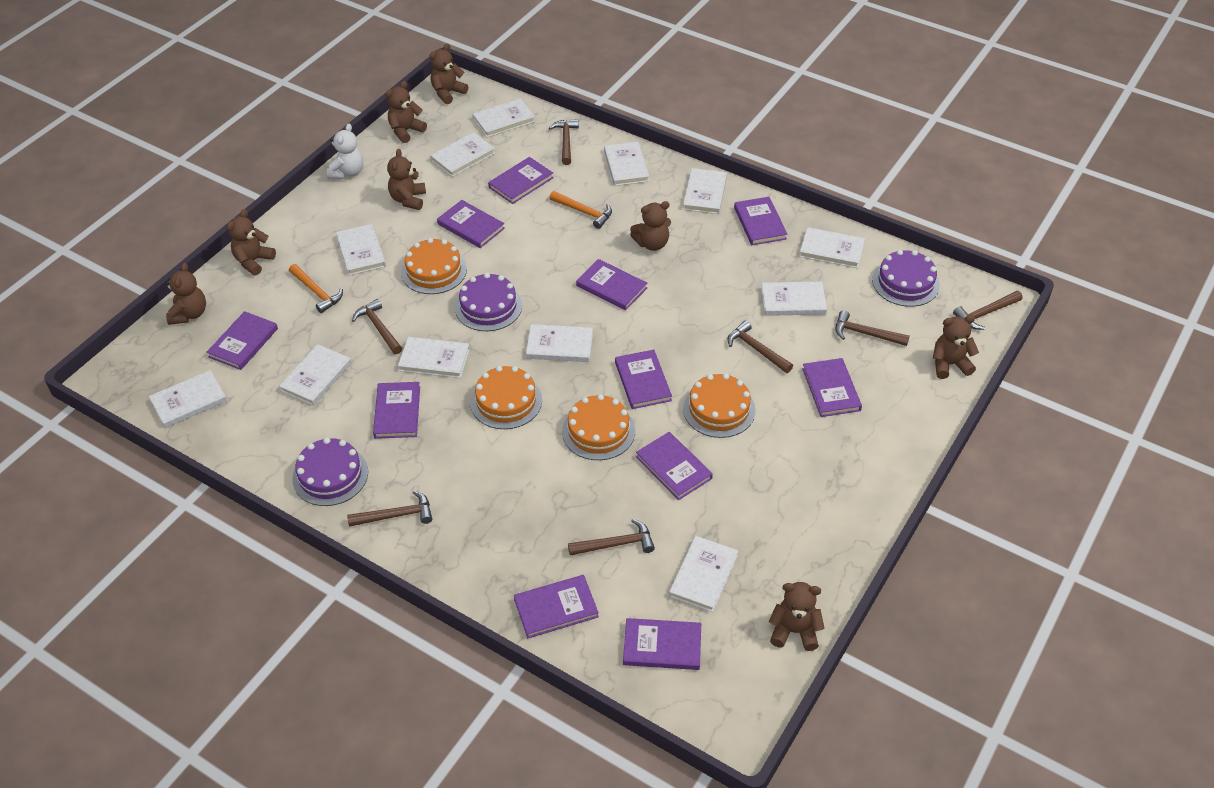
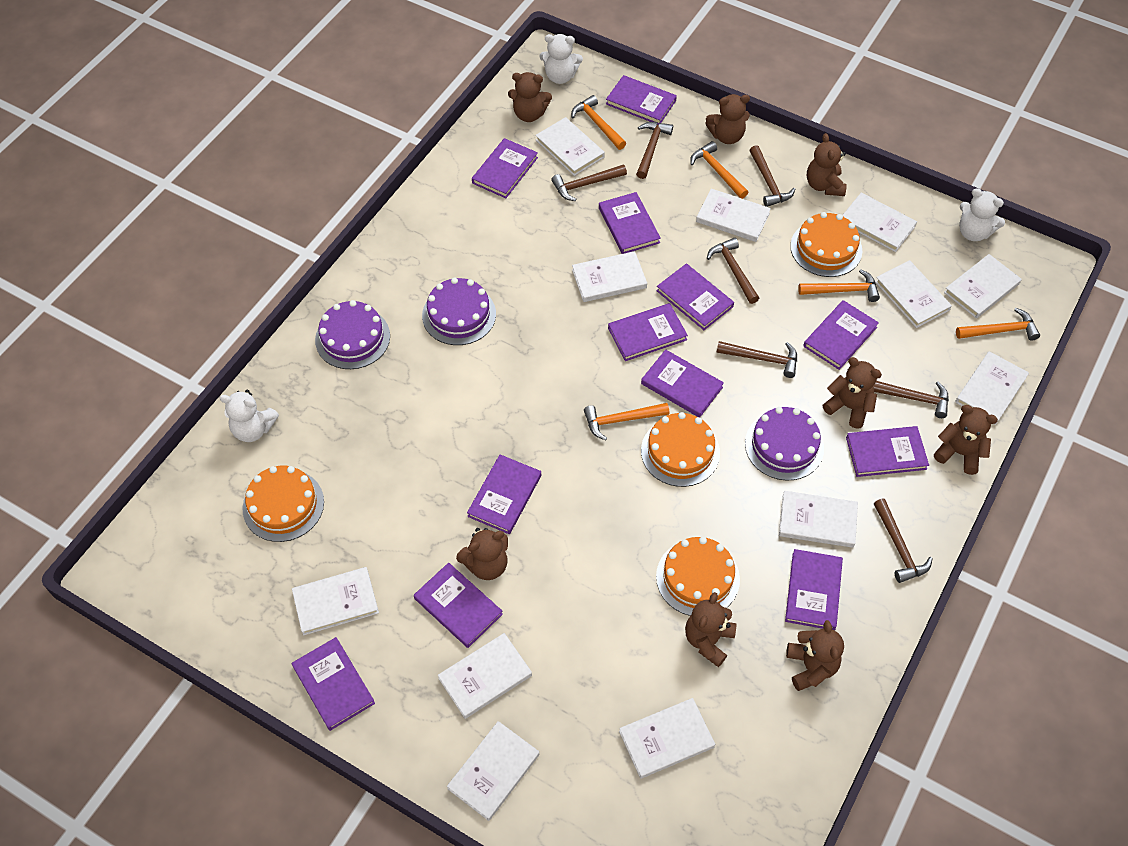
orange hammer: [289,264,343,313] [550,191,612,229] = 2 -> [571,95,626,150] [584,403,669,440] [690,141,748,199] [798,269,880,302] [956,308,1040,341] = 5
purple book: [207,311,278,370] [373,382,420,439] [437,200,505,248] [488,157,554,204] [514,575,599,638] [576,259,647,310] [615,350,672,409] [623,618,701,670] [636,432,713,500] [734,197,787,245] [802,358,862,417] = 11 -> [292,637,375,731] [414,563,503,648] [467,455,541,534] [472,138,538,198] [599,192,661,254] [606,75,677,125] [608,303,688,361] [641,349,724,417] [656,263,734,330] [785,549,843,630] [803,300,879,370] [846,426,929,477] = 12
white teddy bear: [327,124,363,179] = 1 -> [220,390,279,442] [539,34,583,84] [959,188,1005,241] = 3

